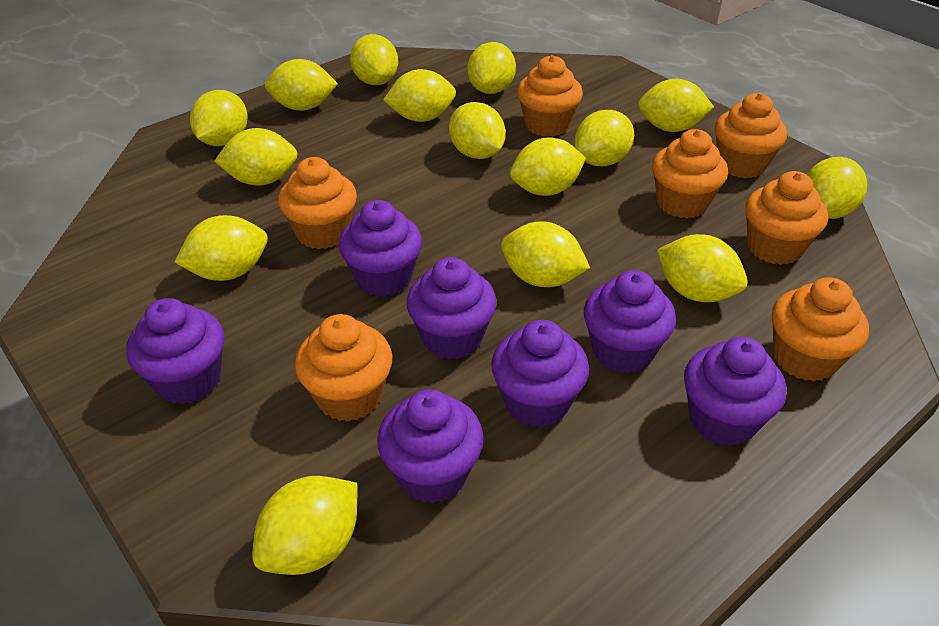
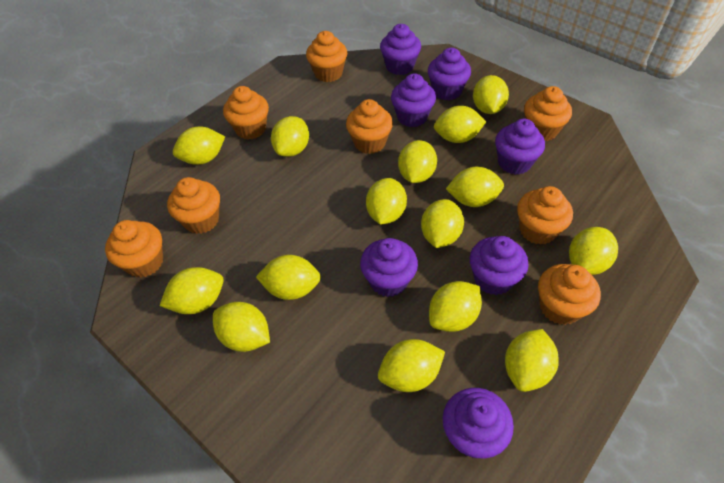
orange cupcake: [278,157,357,249] [295,314,392,421] [517,55,583,137] [652,129,728,218] [715,93,787,178] [745,171,828,265] [772,277,869,381] = 7 -> [105,220,163,277] [167,177,220,234] [223,86,269,139] [306,31,347,82] [346,99,393,154] [517,186,573,245] [524,86,572,141] [538,264,601,325] = 8

